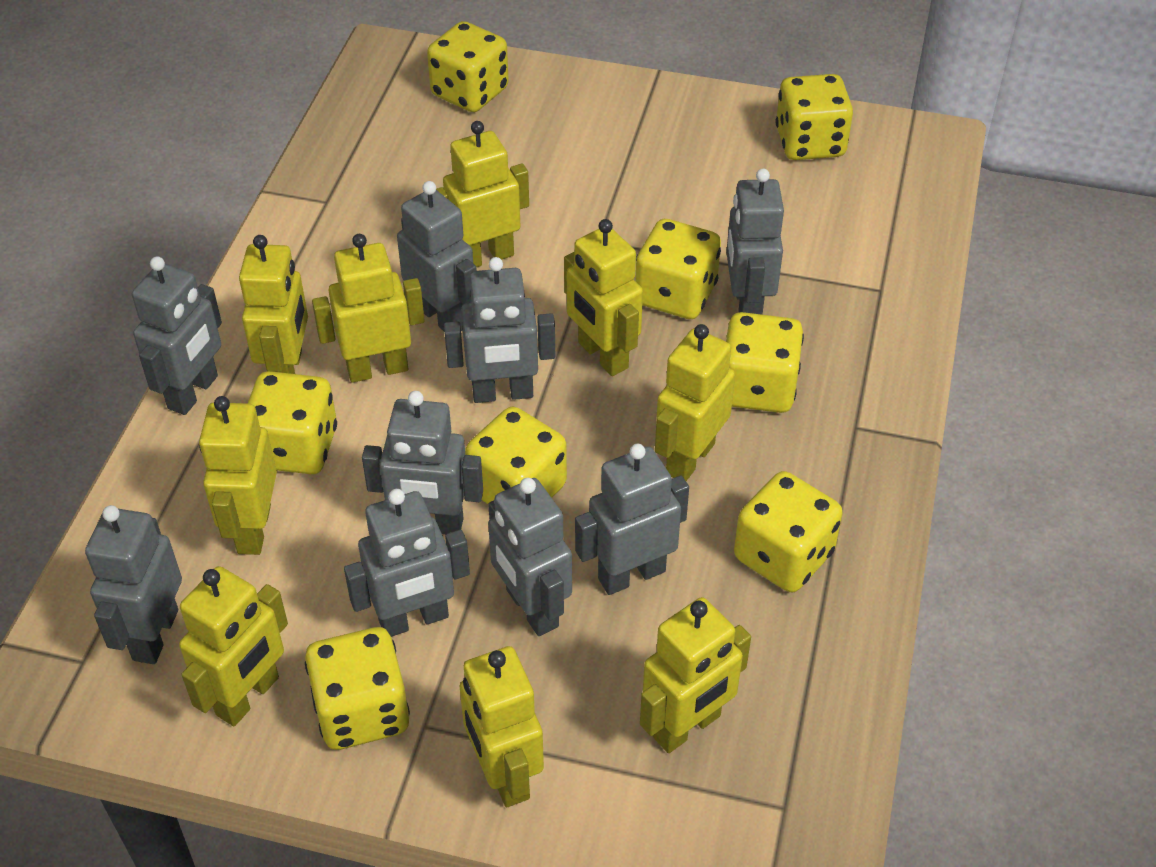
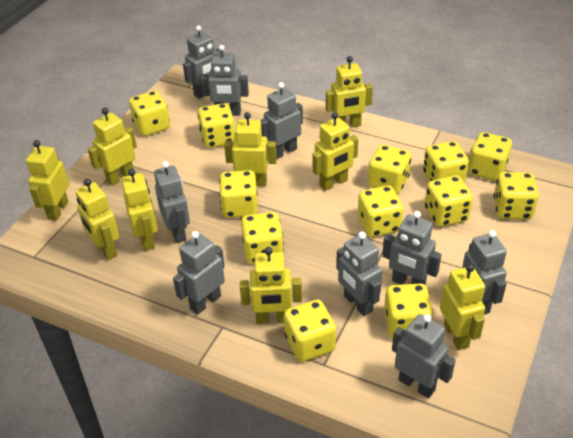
yellow dice: [247,371,337,474] [305,627,410,750] [427,21,509,112] [465,407,567,504] [635,219,721,319] [726,312,804,413] [734,471,843,592] [776,74,853,160] = 8 -> [129,91,170,136] [198,103,236,148] [219,170,258,218] [241,212,284,264] [284,300,336,362] [358,185,403,237] [368,145,411,194] [384,283,433,339] [423,141,469,183] [425,176,473,227] [468,132,512,181] [493,172,539,220] = 12

